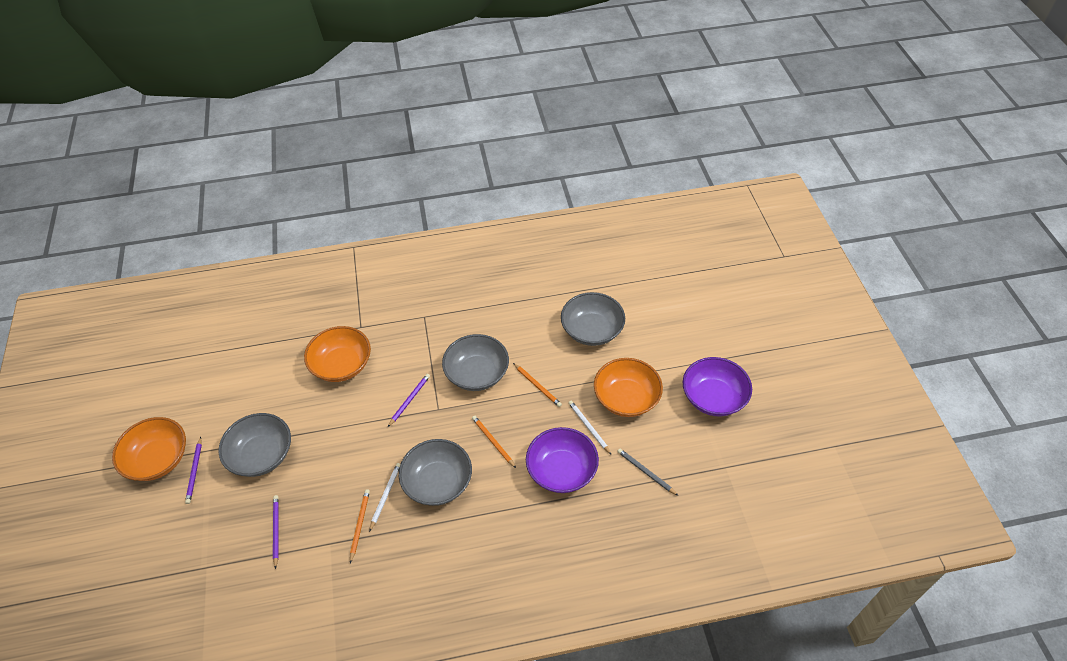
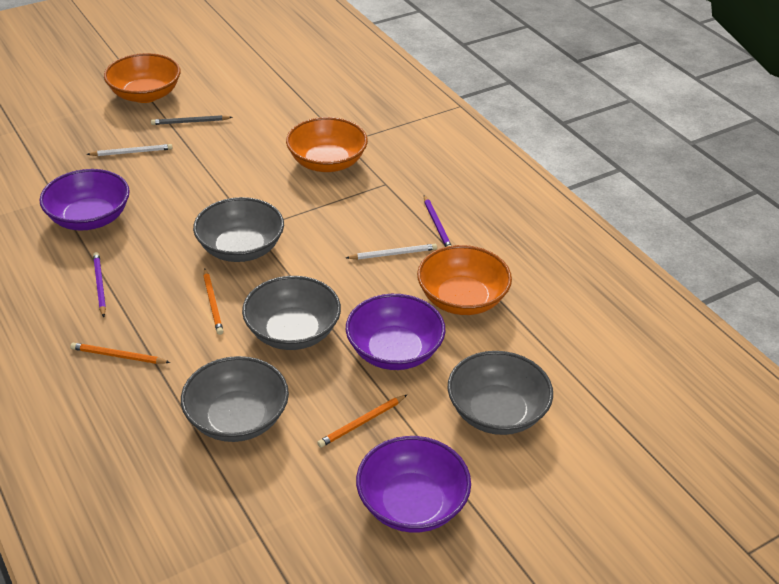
purple bowl: [526,427,599,493] [683,357,752,416] = 2 -> [39,169,130,231] [346,294,445,370] [356,436,471,533] = 3
purple pencil: [185,437,202,504] [273,495,279,569] [388,374,430,427] = 3 -> [93,252,106,317] [424,195,452,247] = 2

